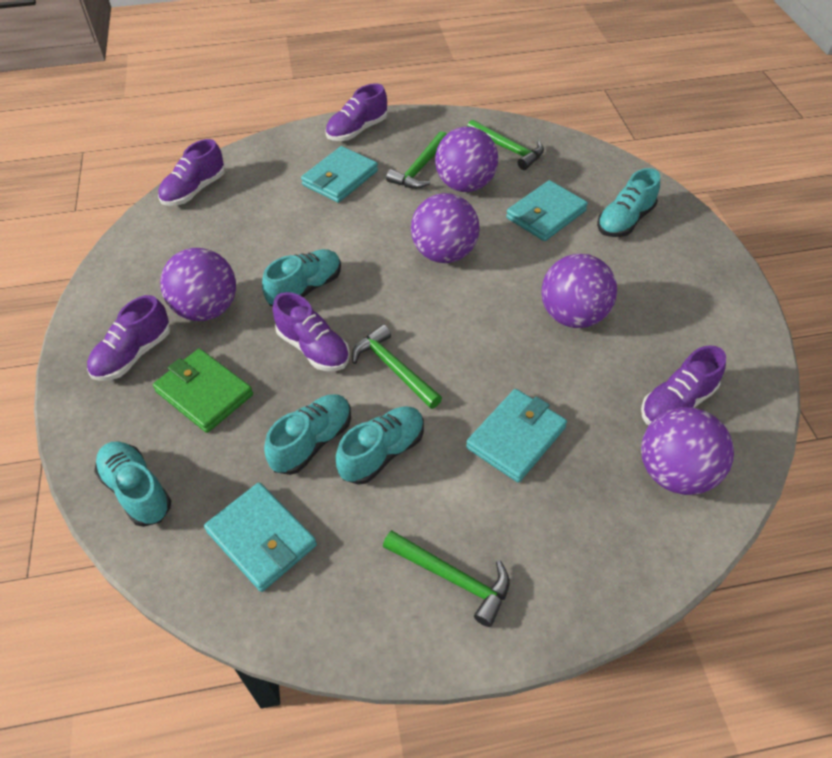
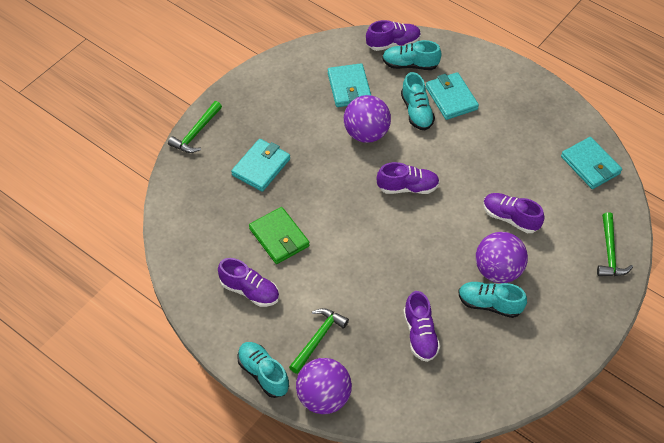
green hammer: [352,324,442,409] [383,530,510,627] [386,131,447,189] [467,120,544,170] = 4 -> [168,101,222,153] [289,308,349,374] [597,212,633,276] = 3
purple ball: [160,248,236,321] [411,193,480,263] [435,127,498,192] [542,254,617,328] [641,407,734,495] = 5 -> [296,358,352,414] [344,95,391,143] [476,232,528,283] = 3
turquoise shoe: [94,441,171,527] [262,249,341,306] [264,394,351,475] [336,406,424,485] [597,168,660,237] = 5 -> [237,342,289,398] [382,40,442,70] [401,72,435,130] [458,282,527,318] = 4

